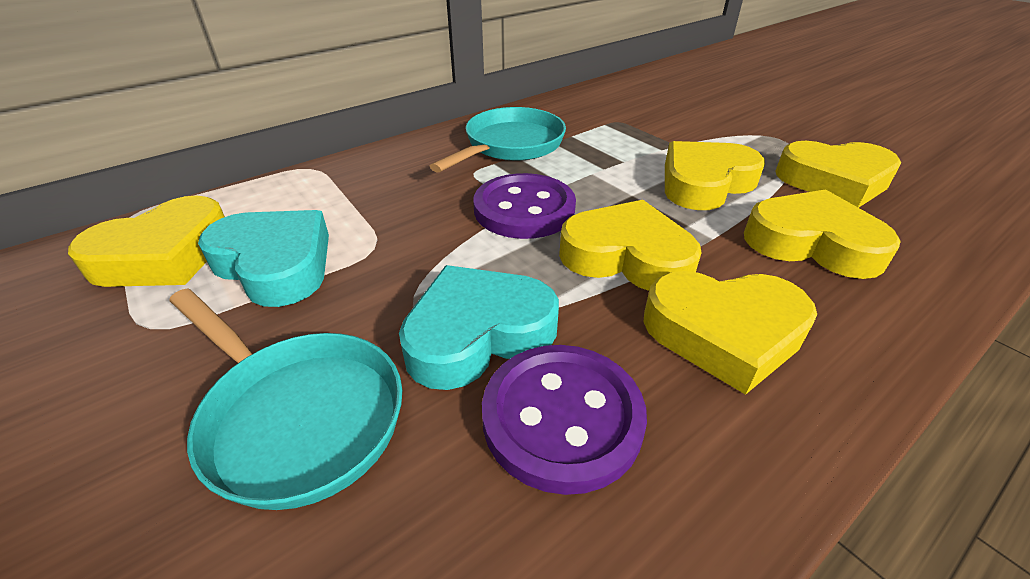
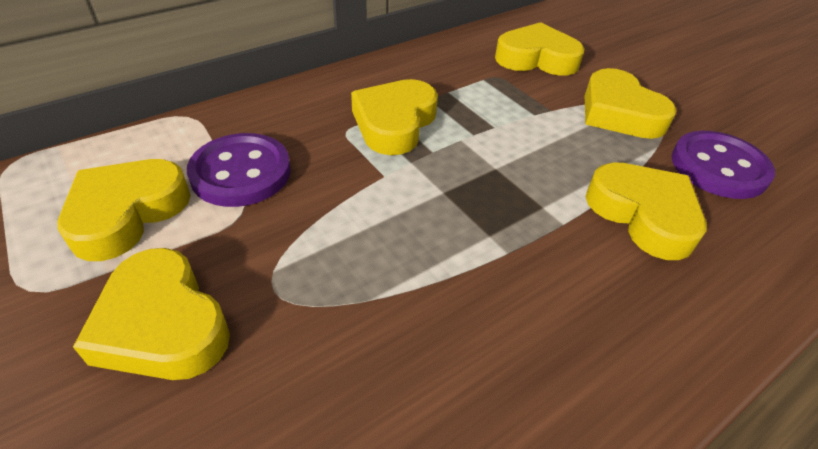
turquoise heart: [198,210,329,307] [399,265,559,390] = 2 -> none = 0
turquoise pan: [169,288,402,510] [430,107,566,173] = 2 -> none = 0

